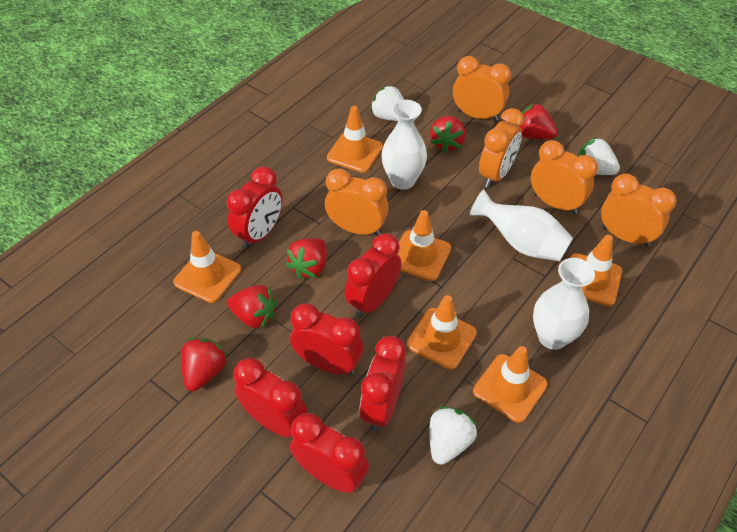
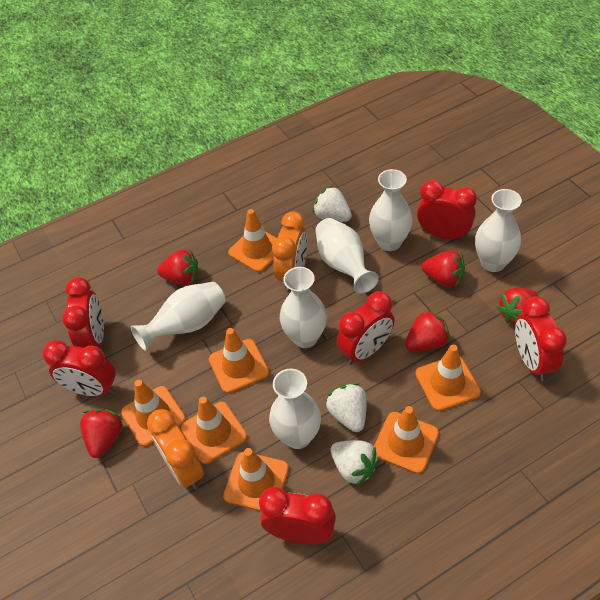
orange clock: [325,168,389,236] [453,56,511,121] [479,108,524,188] [531,140,598,214] [601,174,676,247] = 5 -> [147,409,204,490] [272,212,308,290] = 2
orange traffic cone: [173,231,241,303] [327,106,383,173] [398,210,451,281] [407,295,477,370] [473,346,548,423] [570,235,622,306] = 6 -> [121,380,186,446] [181,397,247,464] [209,328,269,393] [223,448,289,511] [228,209,277,272] [374,406,439,474] [415,345,481,411] = 7
white vase: [381,100,427,190] [470,189,573,261] [533,258,595,350] = 3 -> [131,282,226,351] [269,369,321,449] [280,267,327,348] [315,218,379,294] [369,169,413,251] [475,189,522,272] = 6

